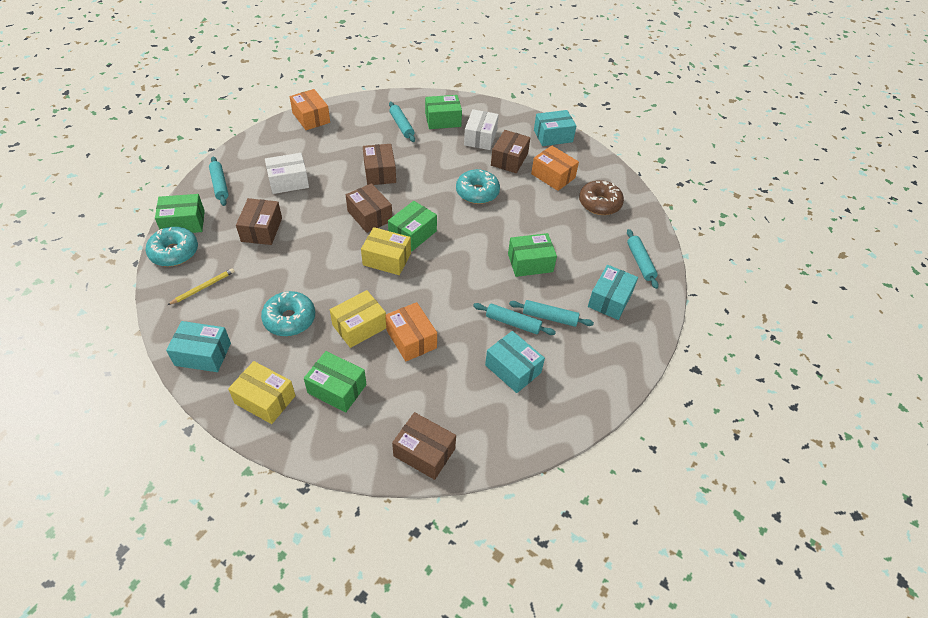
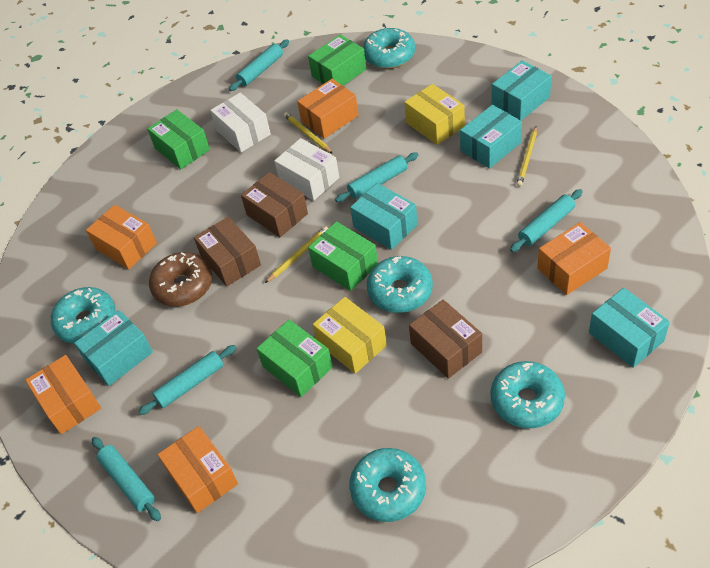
brown box: [236,198,282,245] [346,183,392,233] [363,144,396,185] [392,412,456,480] [491,130,530,173] = 5 -> [194,217,261,286] [241,172,308,237] [409,300,482,379] = 3
green box: [155,194,205,233] [304,351,367,412] [388,201,437,252] [425,95,462,129] [508,233,557,277] = 5 -> [147,109,210,169] [256,319,333,397] [308,34,366,86] [308,221,378,291] = 4
orange box: [290,89,330,130] [385,302,437,361] [531,146,579,191] = 3 -> [25,355,101,434] [86,205,157,270] [158,426,238,513] [297,79,359,139] [537,222,611,295] = 5
turquoise box: [166,321,231,372] [485,331,545,393] [534,110,576,146] [588,265,638,320] = 4 -> [74,310,153,386] [350,183,418,250] [460,105,522,169] [492,60,552,120] [589,288,670,368] = 5
turquoise donut: [146,227,198,267] [261,291,315,336] [456,169,500,204] = 3 -> [51,287,116,344] [349,448,426,522] [362,28,415,69] [367,256,433,313] [491,361,565,428] = 5
yellow box: [228,361,296,424] [330,290,386,348] [361,227,411,275] = 3 -> [313,297,387,374] [404,84,465,145] = 2
yellow pencil: [168,268,235,305] = 1 -> [265,226,328,283] [284,112,333,154] [517,127,537,187] = 3

